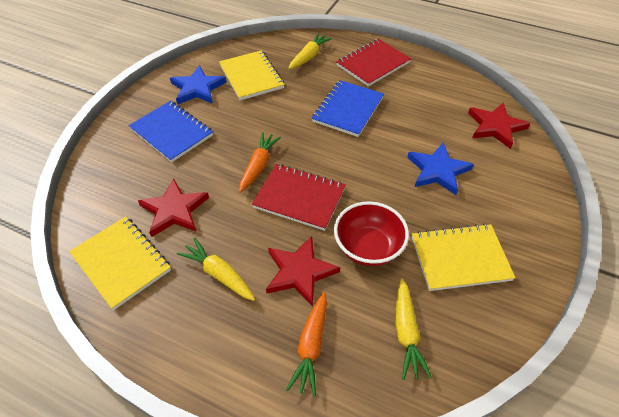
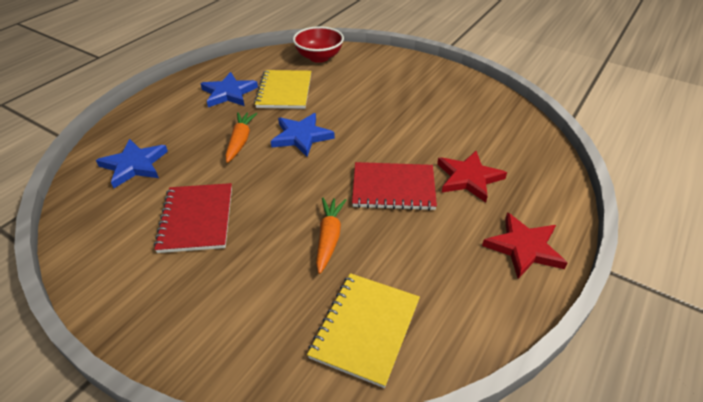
blue notebook: [128,101,213,163] [312,80,384,137] = 2 -> none = 0
blue star: [170,65,226,105] [407,143,474,195] = 2 -> [96,139,168,188] [200,72,258,107] [271,113,335,157] = 3
red star: [138,178,209,237] [266,236,340,307] [468,103,531,149] = 3 -> [437,151,507,203] [482,212,567,279] = 2
yellow carrot: [177,237,255,301] [288,33,332,70] [396,279,432,380] = 3 -> none = 0
yellow notebook: [69,216,171,310] [219,50,285,100] [412,224,515,291] = 3 -> [254,70,311,109] [307,273,420,388] = 2

